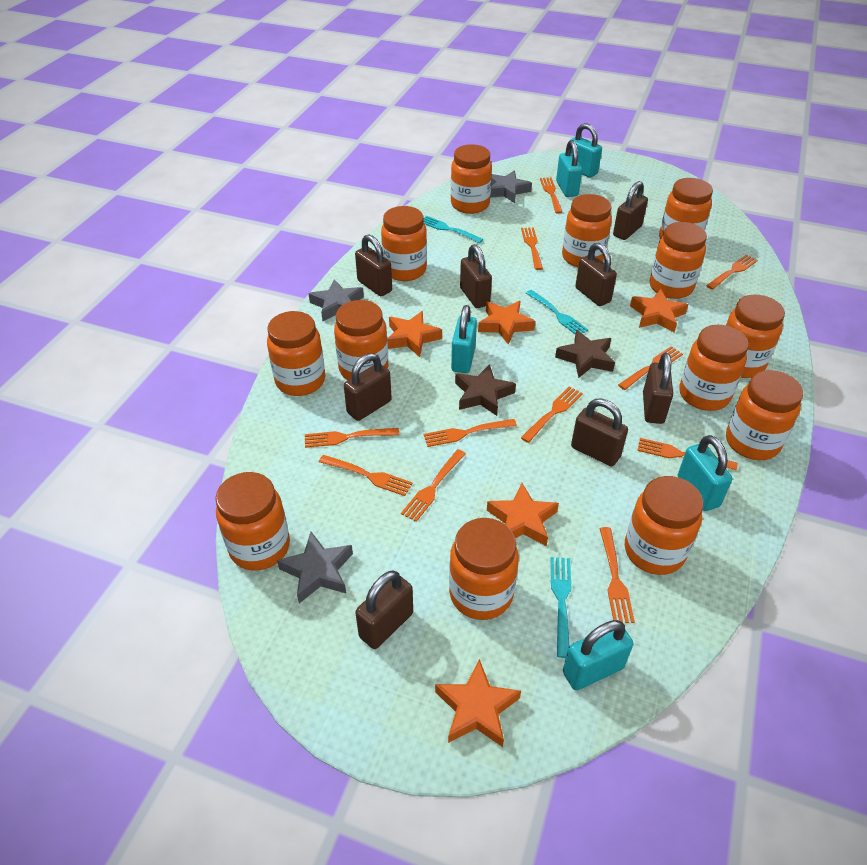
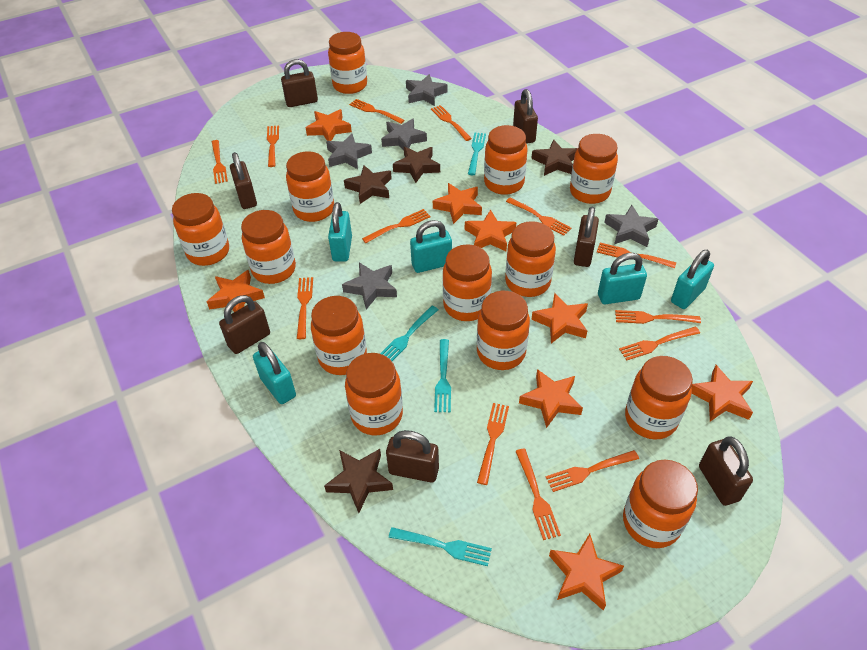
brown padlock: [344,353,392,421] [355,234,392,296] [355,571,413,649] [460,244,492,308] [571,398,628,466] [575,243,617,306] [613,181,648,240] [643,353,673,424] = 8 -> [219,295,270,354] [230,152,257,209] [281,59,318,107] [386,430,439,483] [513,89,538,144] [574,207,599,267] [699,437,753,506] = 7
brown star: [455,364,516,416] [555,330,615,378] = 2 -> [324,449,393,513] [344,165,392,204] [393,147,440,183] [531,139,577,176] = 4
grey star: [277,532,353,603] [308,279,364,321] [490,171,532,203] = 3 -> [326,133,372,169] [342,262,397,309] [381,119,427,151] [406,74,447,106] [604,205,658,247] = 5
orange fork: [305,428,399,448] [319,455,413,496] [401,449,466,522] [423,419,517,447] [521,227,543,270] [521,386,583,443] [540,177,563,214] [599,527,635,623] [618,346,683,390] [637,438,738,470] [706,255,758,290] = 11 -> [212,140,228,184] [267,125,279,167] [297,277,313,339] [349,99,405,124] [362,209,431,243] [431,105,472,141] [477,403,509,485] [506,198,571,236] [515,448,561,540] [546,450,639,492] [597,243,676,268] [615,310,701,324] [619,327,700,361] = 13
orange star: [387,311,442,357] [435,659,521,747] [478,301,535,345] [487,483,559,546] [630,289,688,332] = 5 -> [207,270,265,312] [306,109,352,141] [433,183,482,224] [465,209,516,251] [519,369,583,428] [531,293,588,343] [549,534,624,611] [691,365,753,421] = 8
turquoise fork: [424,216,483,243] [526,290,588,334] [551,557,571,658] = 3 -> [380,306,438,361] [388,527,492,566] [434,339,451,412] [468,132,486,175] = 4

